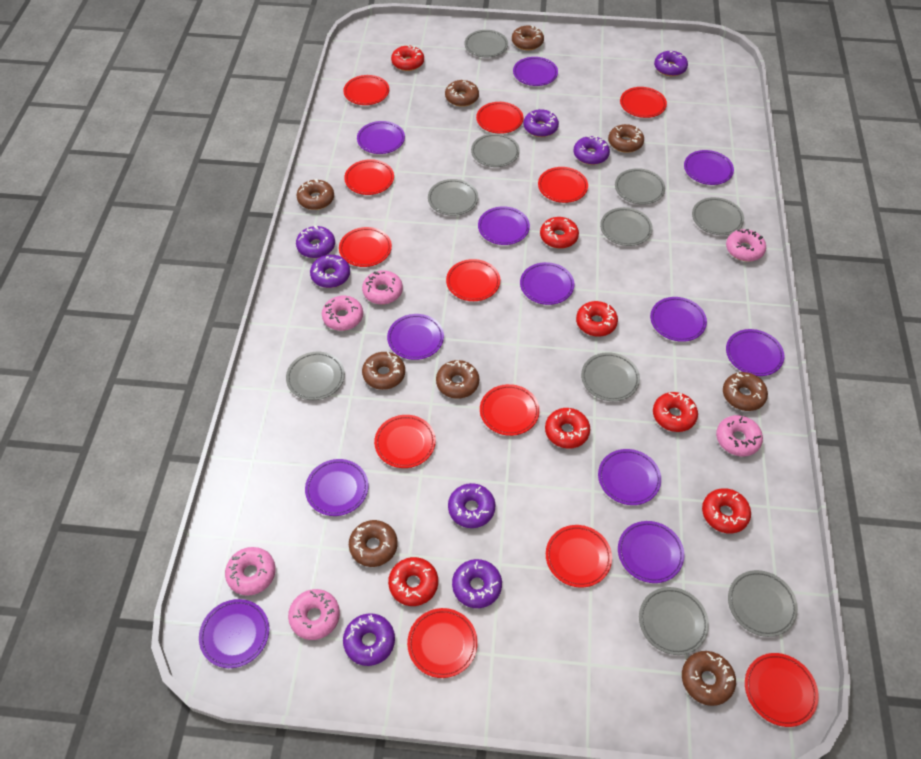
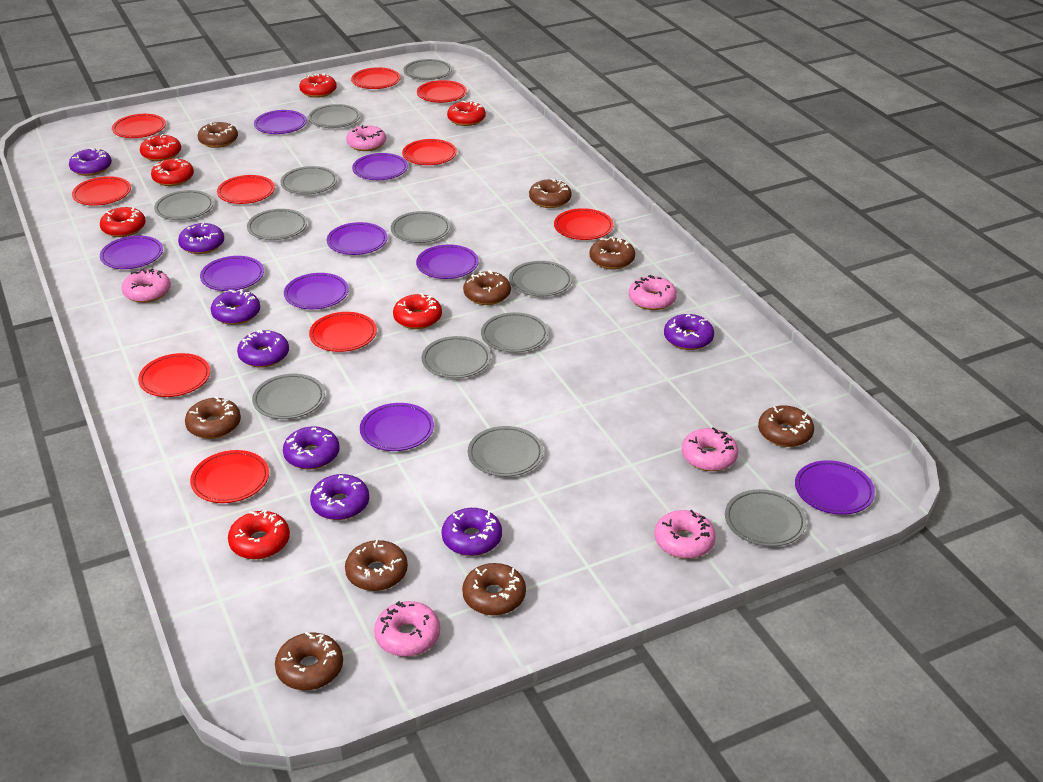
grey plate: [286,352,345,400] [428,179,478,216] [464,30,508,57] [471,133,520,167] [581,352,640,401] [600,207,653,246] [615,168,665,205] [639,587,709,655] [692,197,744,235] [728,570,798,637] = 10 -> [154,190,214,220] [247,209,307,240] [252,374,325,419] [280,166,337,195] [308,104,360,128] [391,211,451,243] [403,59,452,80] [422,336,491,378] [468,426,543,477] [481,312,548,353] [509,261,572,297] [725,489,806,547] = 12
purple plate: [199,599,269,668] [305,459,369,516] [357,121,405,154] [387,314,444,360] [478,206,530,245] [513,57,558,86] [520,262,574,305] [598,449,661,505] [618,521,685,583] [650,297,707,342] [684,150,734,185] [726,329,784,376] = 12 -> [100,236,163,269] [200,256,264,291] [254,110,307,134] [284,273,349,309] [327,222,387,255] [352,153,408,180] [360,403,434,451] [416,244,479,279] [795,460,875,515] = 9
red plate: [339,227,392,267] [343,75,389,105] [344,159,394,195] [374,415,436,468] [407,608,478,678] [446,259,500,301] [476,102,523,134] [480,384,540,436] [538,167,588,203] [546,525,612,588] [620,87,667,118] [745,653,819,727] = 12 -> [72,176,131,206] [112,114,166,138] [138,353,210,397] [190,450,269,503] [217,175,275,204] [309,312,377,352] [351,67,401,89] [402,139,457,165] [417,80,467,103] [554,208,614,240] = 10

